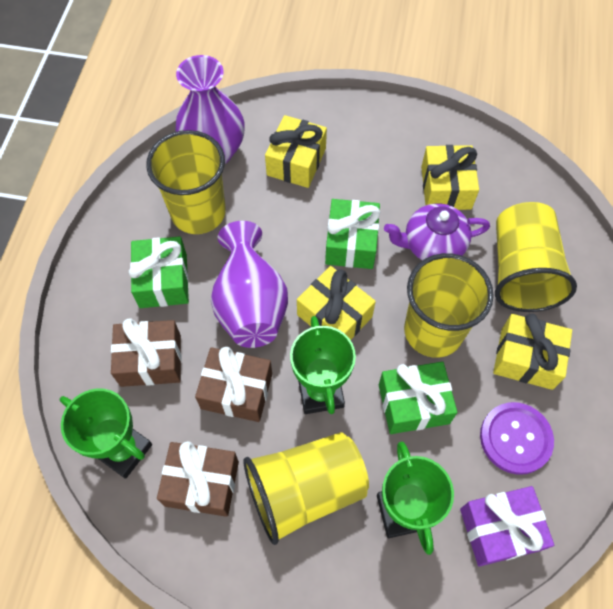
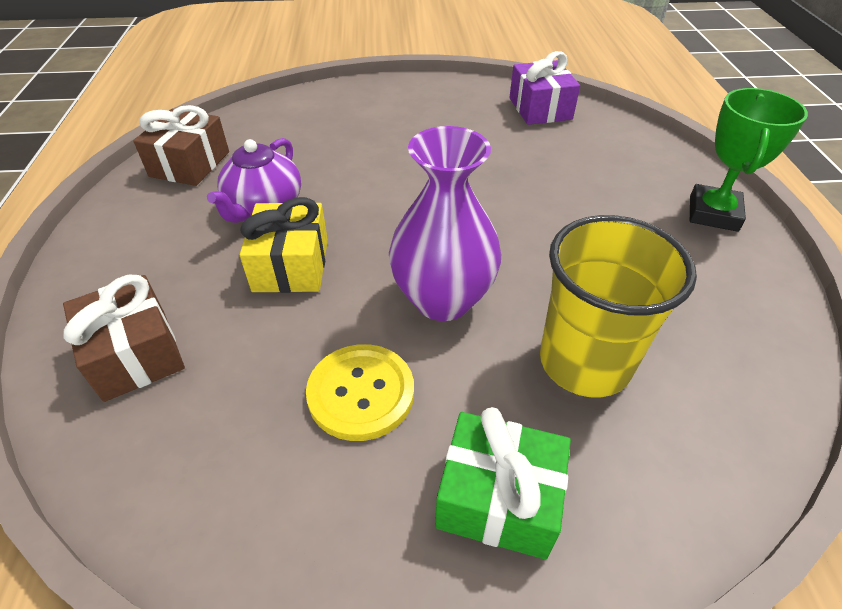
brown gift: [111,318,182,387] [157,441,239,517] [195,347,272,422] = 3 -> [63,275,185,402] [133,105,229,186] = 2
green gift: [128,236,189,308] [325,199,381,269] [379,361,457,434] = 3 -> [435,407,571,560] = 1
green trophy: [60,388,152,479] [290,316,356,414] [377,442,454,555] = 3 -> [690,88,808,232] = 1
purple button: [480,402,554,475] = 1 -> none = 0
purple vase: [175,55,245,164] [211,221,288,348] = 2 -> [389,126,501,321] = 1
yellow button: none = 0 -> [306,344,414,441] = 1
yellow cup: [146,130,226,234] [243,432,369,545] [404,253,494,358] [495,202,577,312] = 4 -> [540,215,697,398] = 1
yellow gift: [265,115,327,188] [297,266,376,340] [421,145,479,210] [493,313,572,390] = 4 -> [240,197,328,293] = 1

